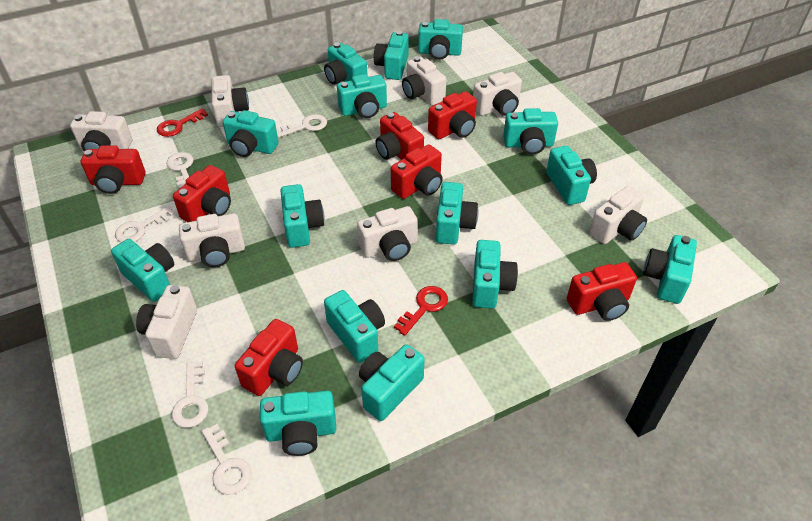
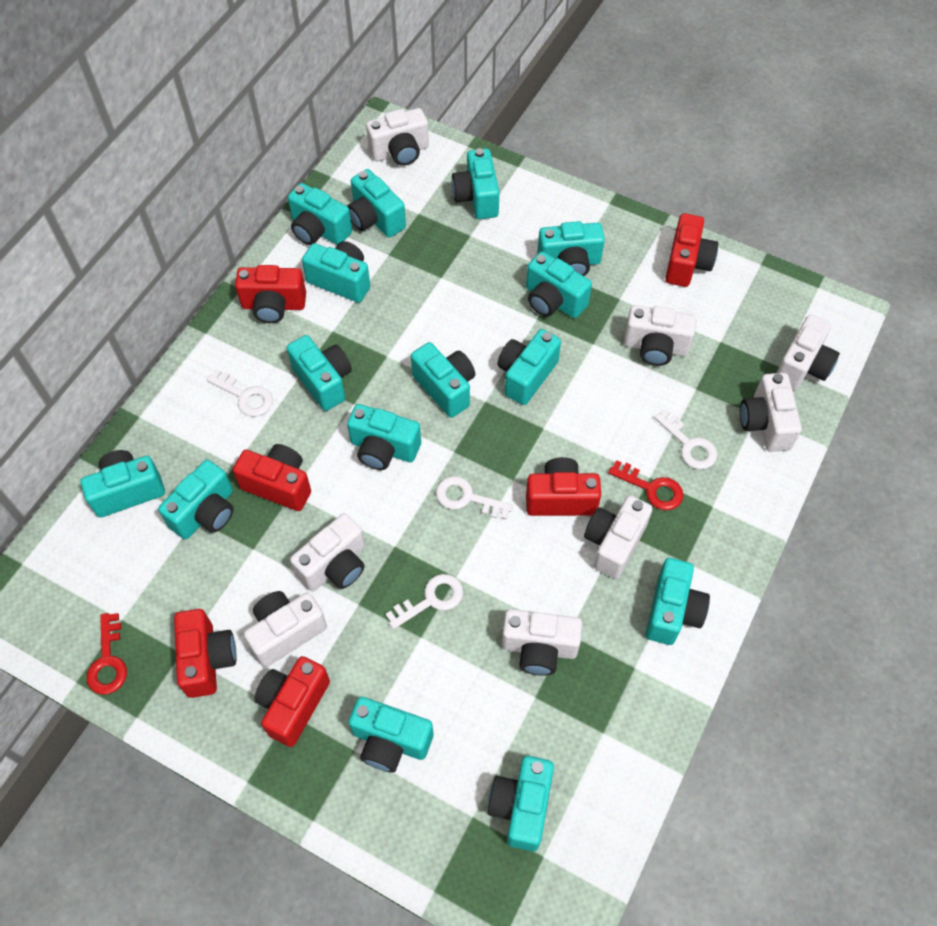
red camera: [81,145,146,194] [173,165,231,222] [235,319,303,396] [375,112,424,160] [391,144,443,199] [428,91,477,139] [567,262,637,321] = 7 -> [174,609,237,698] [233,444,311,511] [235,265,306,323] [254,656,330,747] [526,457,601,516] [665,213,718,287] = 6
white key: [115,206,175,242] [166,152,194,188] [172,361,208,428] [202,424,252,495] [276,114,327,138] = 5 -> [207,369,273,417] [386,574,463,629] [436,476,513,520] [654,409,717,469] = 4

